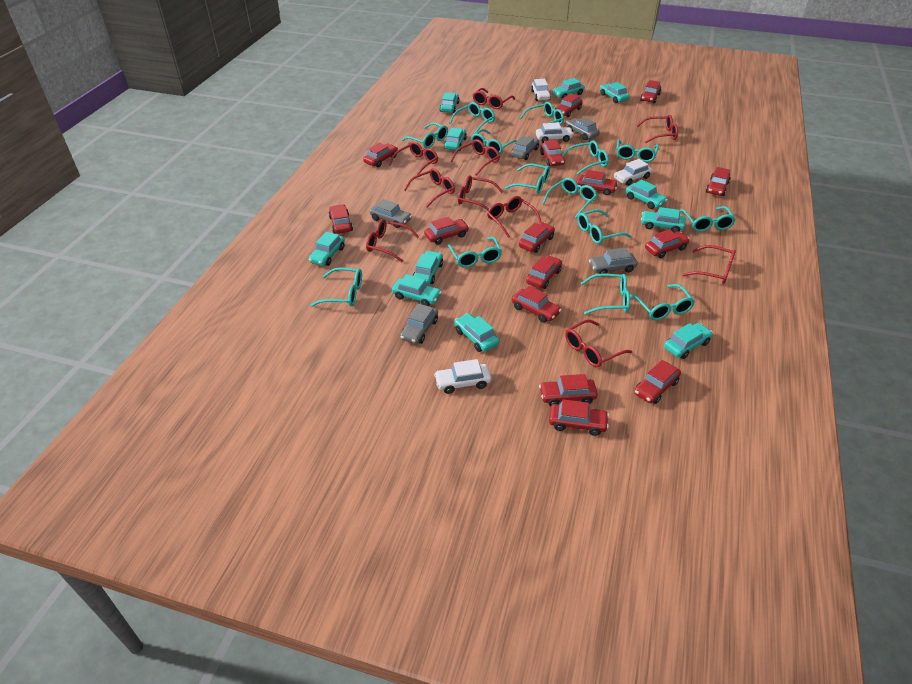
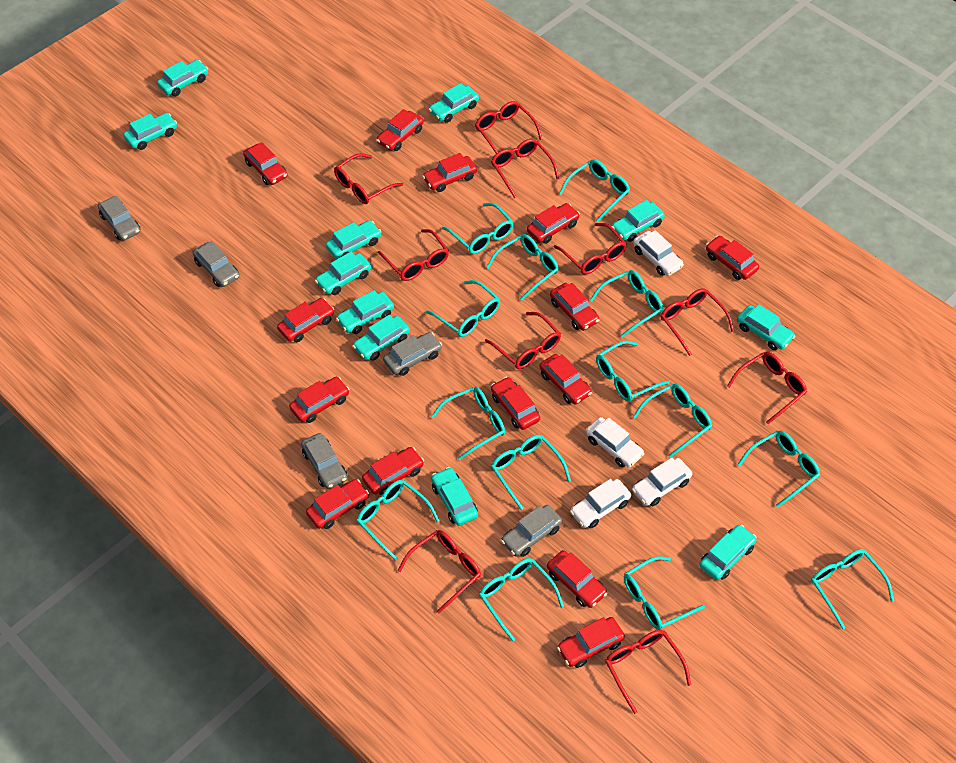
red car: [328,204,353,234] [363,143,398,167] [424,217,469,245] [512,286,561,323] [519,222,555,253] [526,255,562,289] [539,374,598,406] [540,140,565,166] [549,399,609,436] [555,93,583,117] [576,170,618,195] [634,360,681,404] [640,80,661,103] [645,229,690,258] [706,167,730,196] = 15 -> [243,142,287,185] [277,298,334,342] [289,377,349,423] [306,479,369,529] [362,447,424,495] [377,109,424,151] [422,153,477,192] [491,377,540,430] [527,203,580,244] [540,354,592,404] [547,550,607,608] [550,283,599,331] [557,617,625,668] [706,236,759,280] = 14

